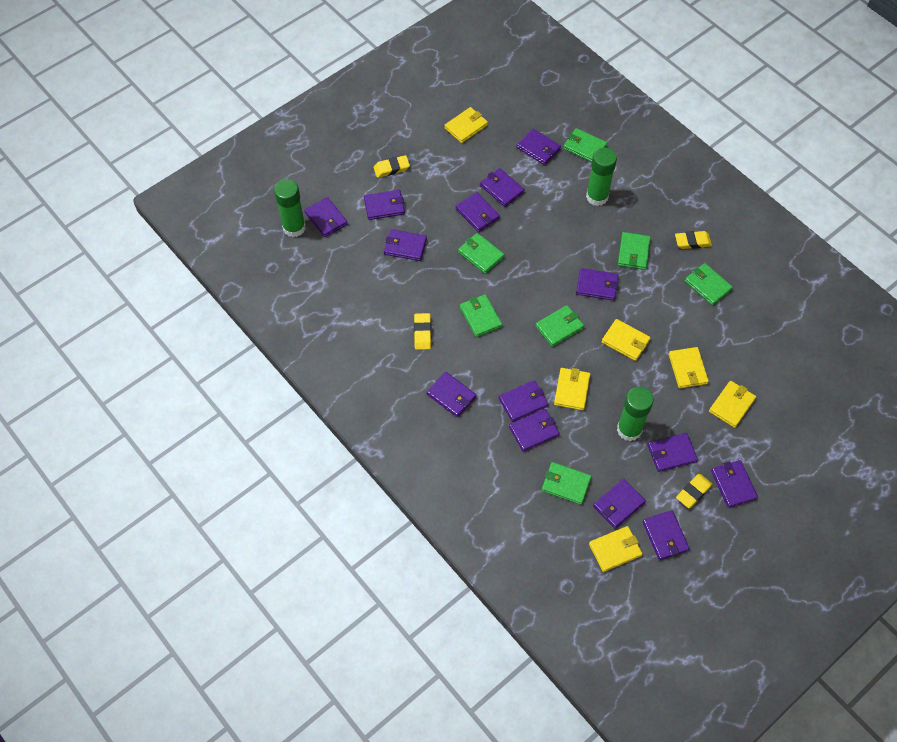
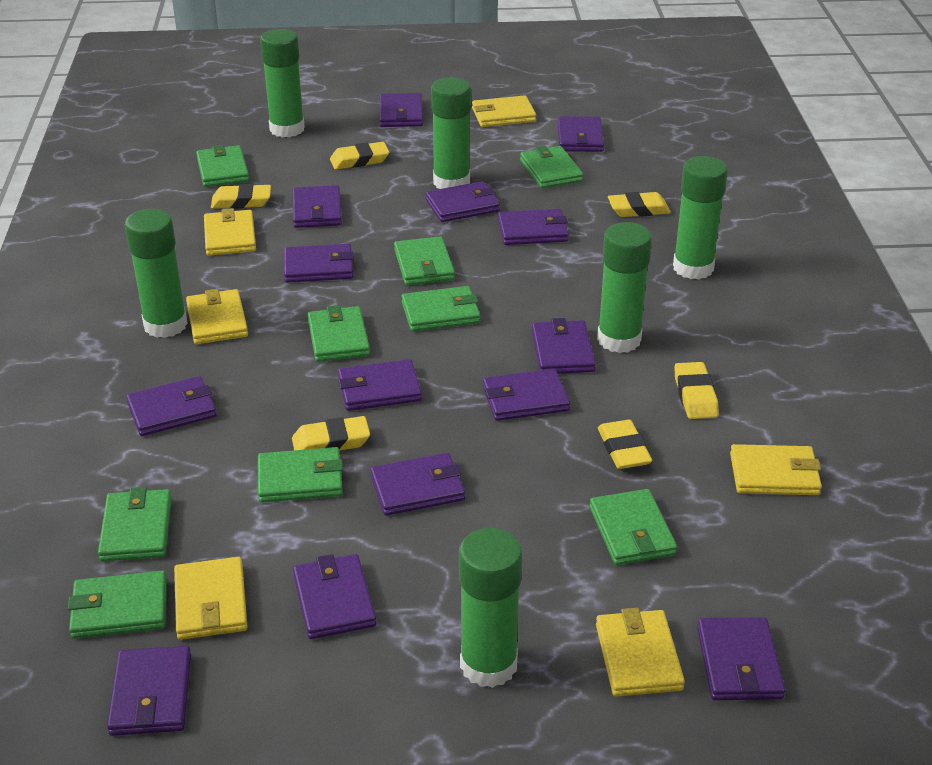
green glue stick: [274,179,306,237] [586,148,617,206] [617,387,654,441] = 3 -> [125,209,188,338] [260,29,305,138] [431,77,471,189] [459,528,522,688] [597,222,652,353] [673,156,728,280] = 6
green wallet: [458,233,505,274] [460,294,502,337] [535,305,584,347] [542,462,592,505] [563,128,607,162] [618,232,651,270] [685,263,733,306] = 7 -> [68,571,167,639] [98,487,172,561] [196,145,249,187] [258,447,343,503] [308,305,370,362] [394,236,455,286] [401,286,480,332] [520,146,583,188] [590,489,677,565] = 9
yellow eraser: [374,155,410,178] [414,313,431,350] [675,231,712,249] [676,474,713,508] = 4 -> [211,184,271,209] [292,416,370,450] [330,142,389,169] [598,420,652,469] [608,192,671,217] [674,362,719,419] = 6

